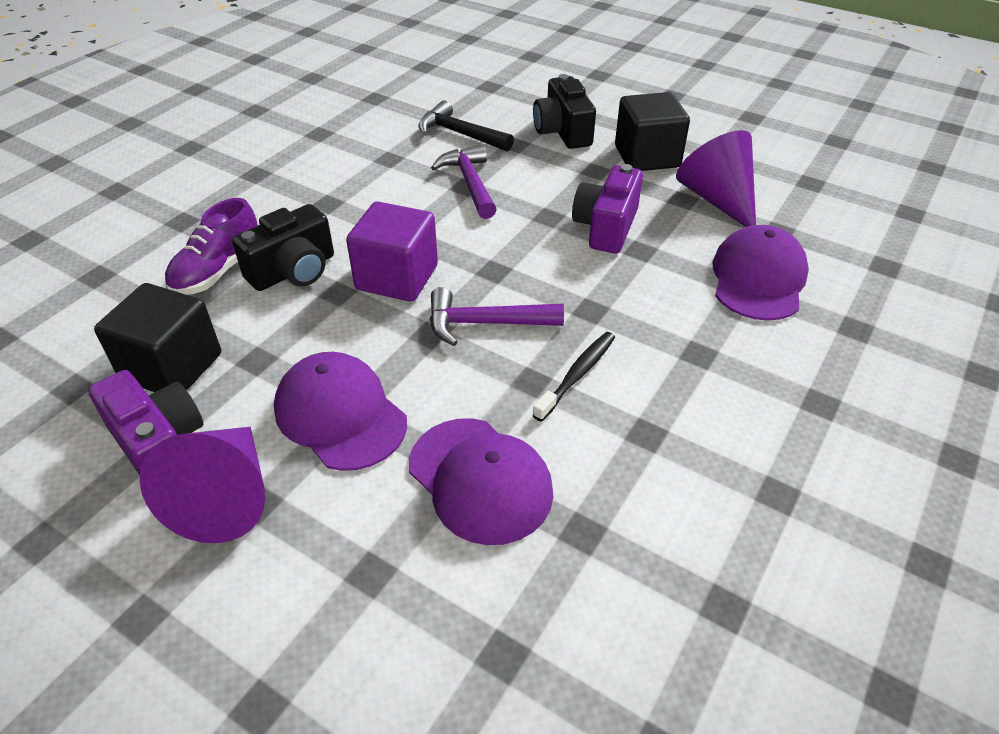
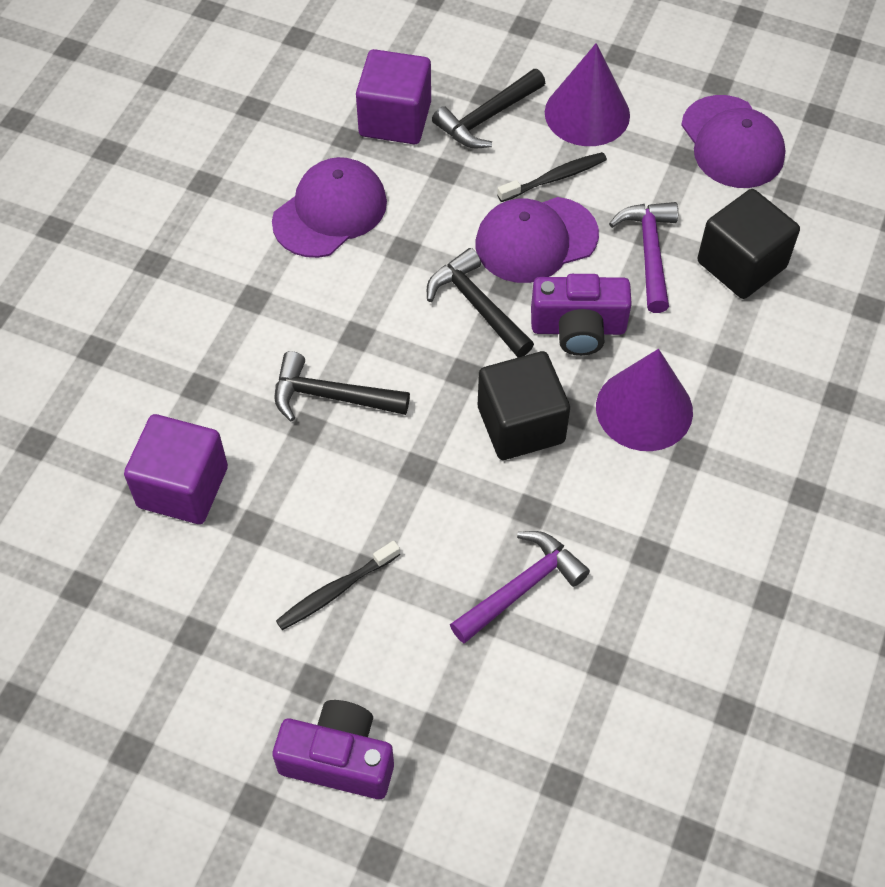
black camera: [232,204,334,291] [533,74,596,149] = 2 -> none = 0
black hammer: [418,100,514,152] = 1 -> [274,351,410,422] [427,248,534,357] [432,69,545,148] = 3
black toothbrush: [532,332,615,422] = 1 -> [276,541,400,630] [497,152,607,202] = 2
purple cube: [346,201,438,302] = 1 -> [124,414,228,524] [356,49,431,144] = 2
purple shoe: [165,198,258,295] = 1 -> none = 0

